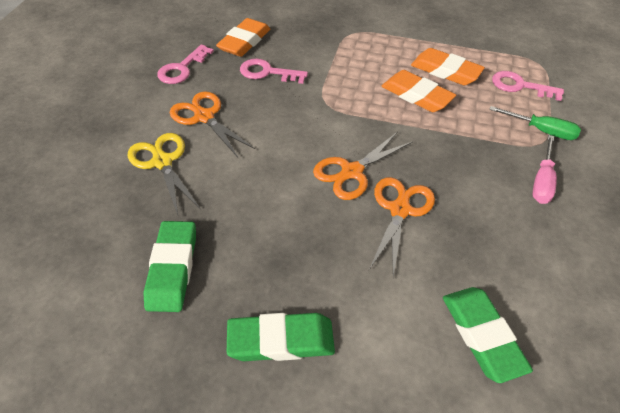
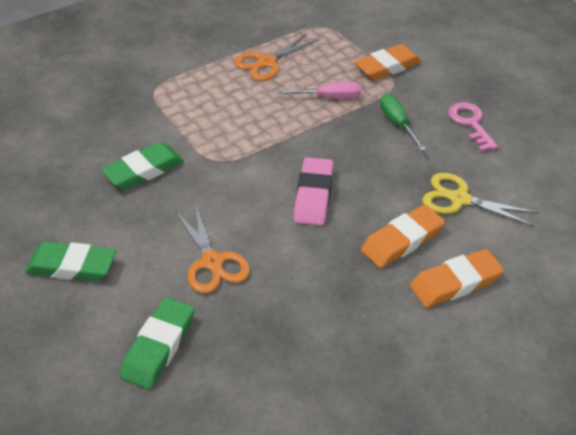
orange scissors: [170,91,255,157] [313,132,413,200] [369,177,435,277] = 3 -> [175,205,250,293] [234,33,319,81] = 2
pink eraser: none = 0 -> [294,157,334,226] = 1
pink key: [157,44,214,84] [240,58,308,84] [492,71,564,101] = 3 -> [448,102,498,152] = 1

